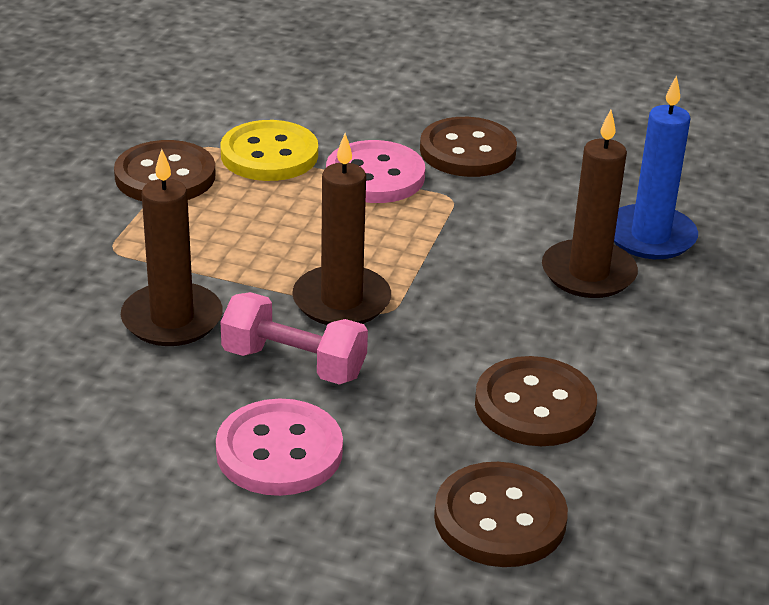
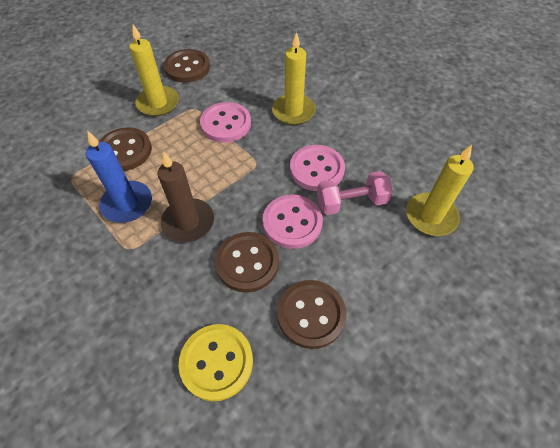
brown candle: [121,149,223,346] [292,133,391,325] [542,110,638,298] = 3 -> [157,152,214,243] = 1
pink button: [216,399,343,496] [326,140,425,203] = 2 -> [200,102,251,143] [263,195,323,249] [290,145,345,191] = 3
yellow candle: none = 0 -> [129,24,179,116] [272,32,316,125] [406,145,474,236] = 3

